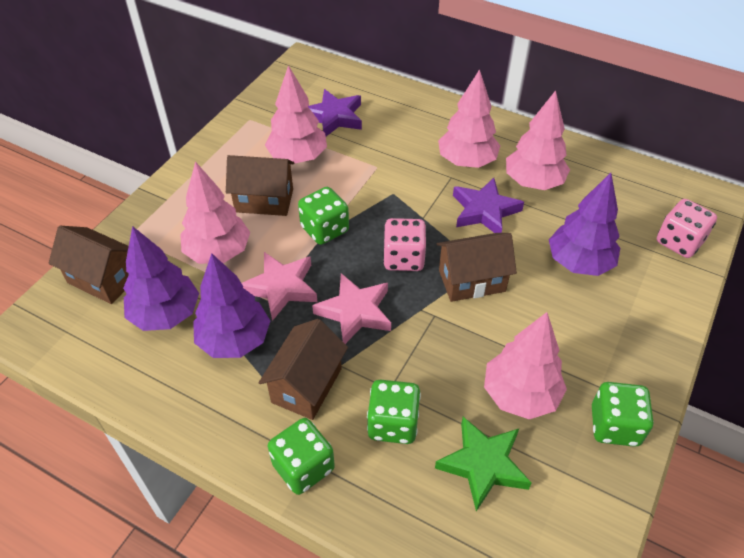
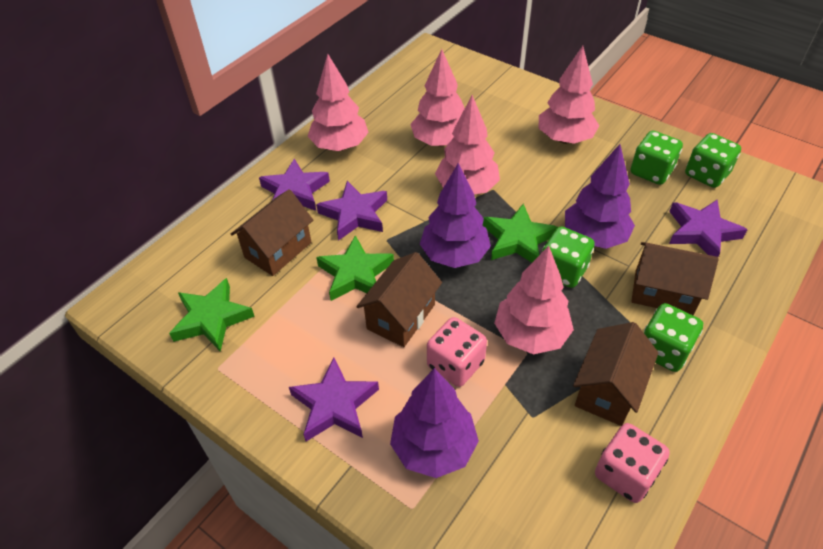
green star: [435,417,531,511] = 1 -> [169,278,255,352] [316,235,394,301] [483,204,558,263] = 3
pink star: [242,252,317,321] [312,273,391,344] = 2 -> none = 0
purple star: [308,89,362,136] [453,178,524,233] = 2 -> [259,159,330,211] [289,357,379,441] [316,181,387,241] [669,200,748,257] = 4

